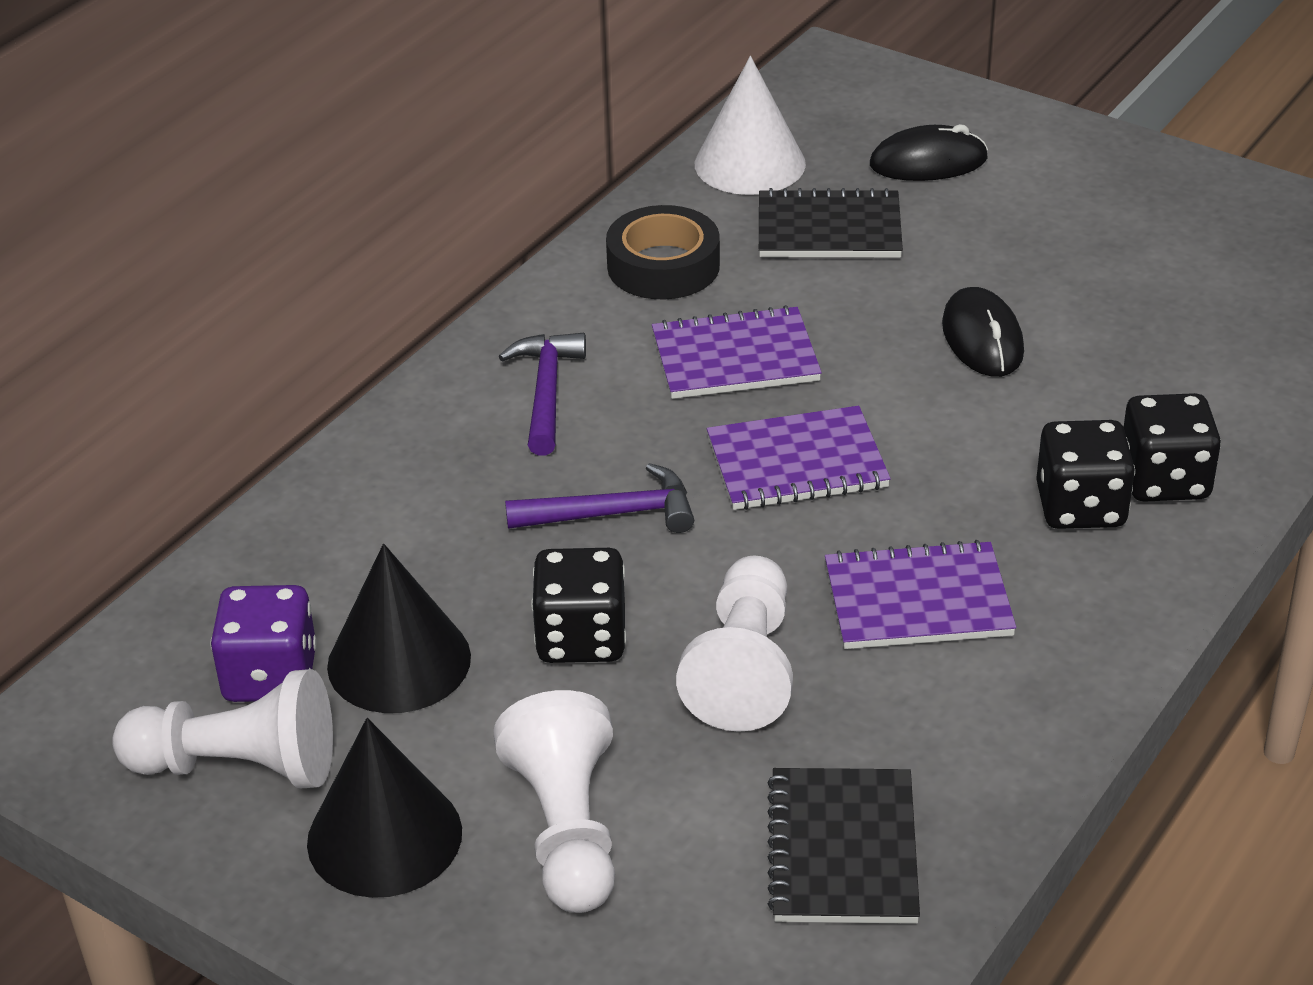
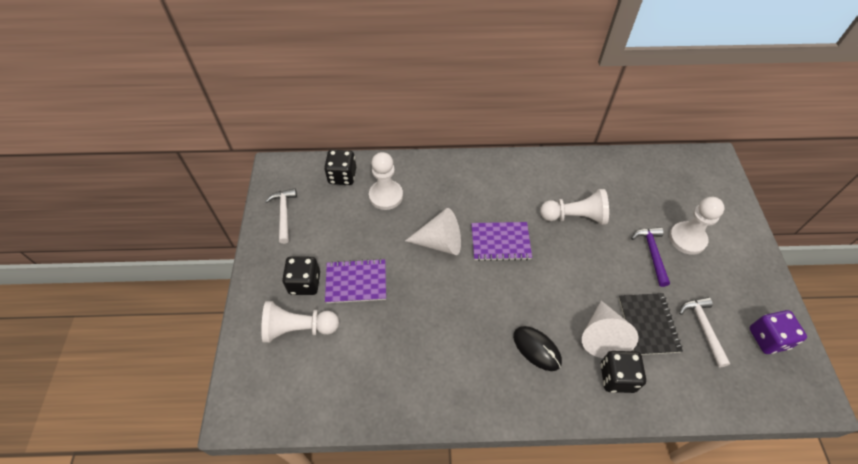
black cone: [307,718,462,898] [327,544,471,713] = 2 -> none = 0
black mouse: [870,124,988,181] [942,287,1024,377] = 2 -> [513,326,562,371] = 1
black notebook: [759,188,903,257] [767,768,920,924] = 2 -> [619,293,683,355] = 1
black tape: [606,205,720,299] = 1 -> none = 0
purple hammer: [499,333,586,456] [505,463,694,533] = 2 -> [631,227,670,287] = 1
purple notebook: [652,305,822,399] [707,406,891,510] [825,540,1016,649] = 3 -> [325,258,386,303] [471,222,532,261] = 2
white cone: [695,56,806,195] = 1 -> [405,208,461,255] [582,301,638,358] = 2
white hammer: none = 0 -> [265,188,297,244] [679,297,730,367] = 2
white pawn: [112,669,333,788] [493,690,615,913] [676,556,793,732] = 3 -> [261,301,339,343] [369,152,403,210] [540,189,609,225] [669,197,725,255] = 4

